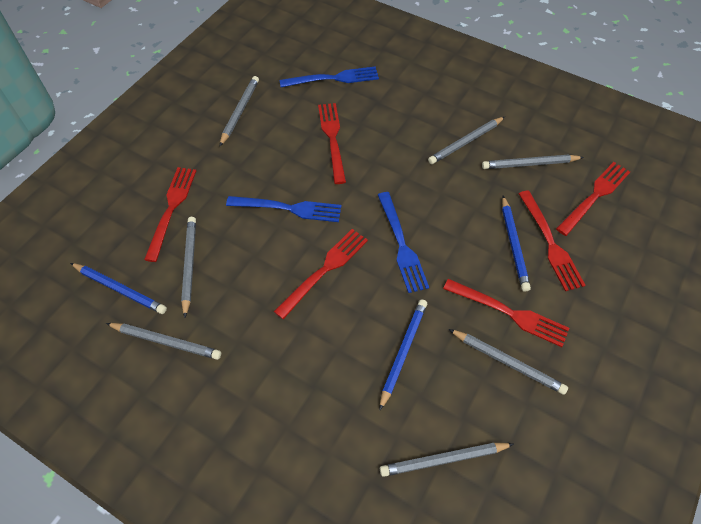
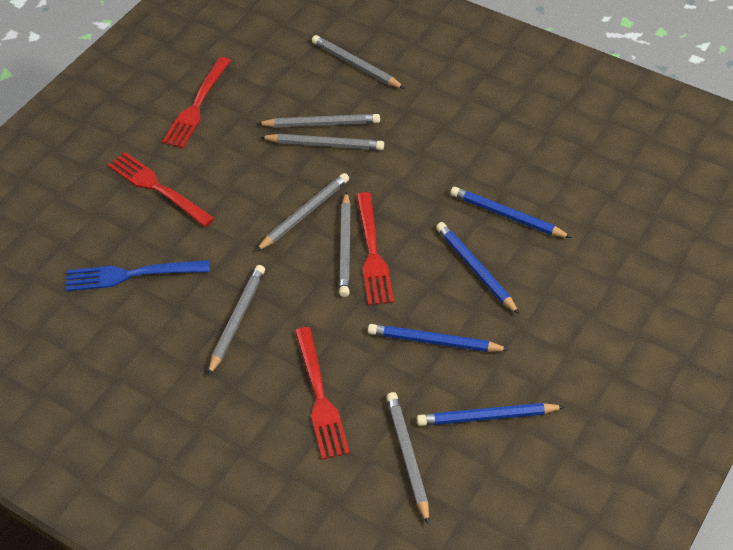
blue fork: [226,196,342,222] [280,66,379,87] [378,192,429,293] = 3 -> [66,260,210,291] = 1
blue pencil: [70,263,167,314] [379,299,427,411] [502,196,531,292] = 3 -> [368,324,510,352] [417,403,565,426] [436,222,520,315] [450,187,572,238] = 4
red fork: [144,167,196,262] [273,229,368,319] [318,103,346,184] [443,279,569,347] [519,190,586,291] [556,162,630,236] = 6 -> [108,152,215,227] [162,57,231,148] [295,327,350,460] [356,192,394,305] = 4

